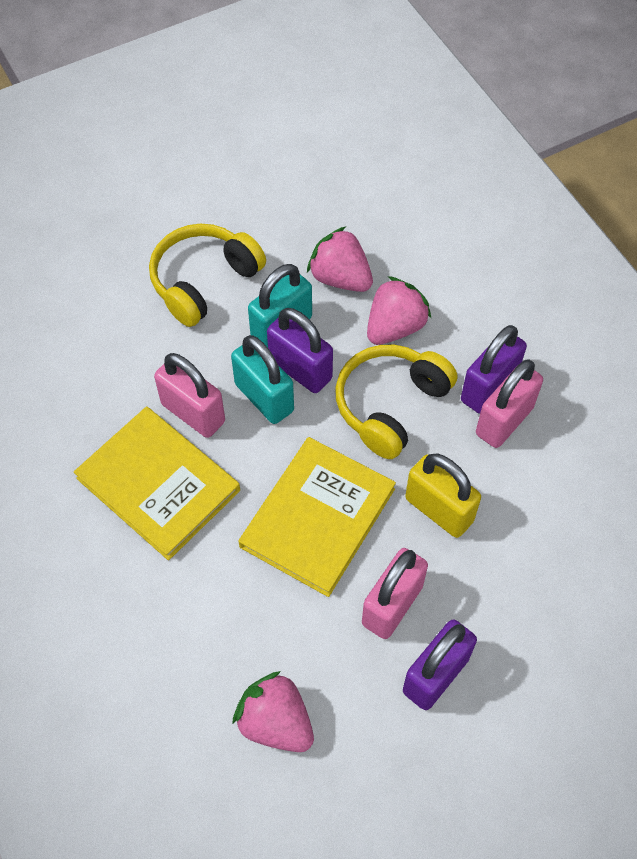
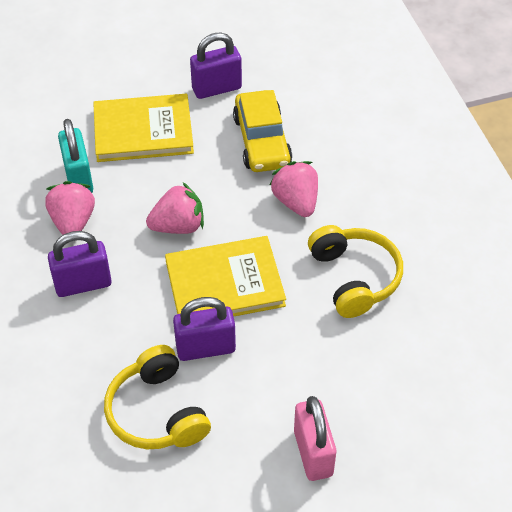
pink padlock: [154,353,225,438] [362,548,428,639] [476,360,543,448] = 3 -> [294,396,336,481] = 1
turquoise padlock: [231,335,294,424] [248,264,312,348] = 2 -> [58,119,93,193] = 1
yellow car: none = 0 -> [233,90,292,172] = 1
yellow padlock: [405,453,481,538] = 1 -> none = 0

